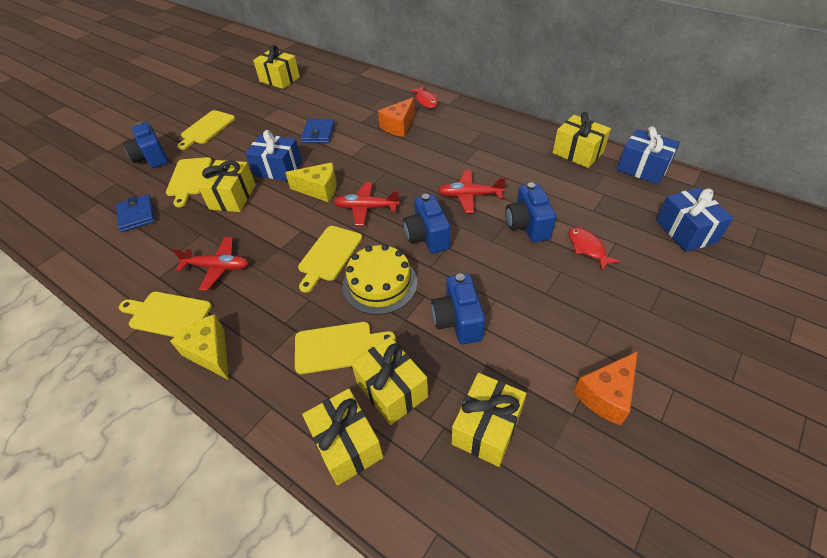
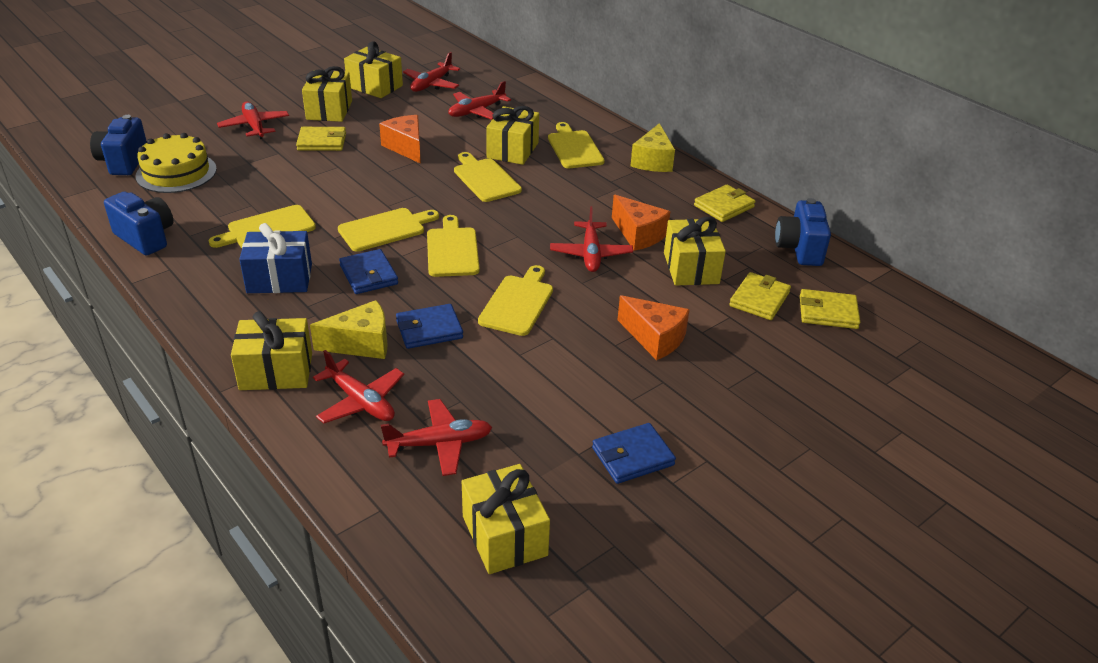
blue camera: [123,122,168,168] [403,194,451,254] [431,273,485,344] [505,182,556,242] = 4 -> [90,115,147,175] [104,192,174,256] [775,198,831,266] = 3
blue gift: [245,130,302,181] [617,126,680,184] [656,187,733,252] = 3 -> [239,223,312,293] = 1
blue wallet: [116,195,155,232] [301,119,335,143] = 2 -> [339,249,398,294] [396,304,463,349] [592,423,676,484] = 3
orange cheese: [378,97,415,137] [574,351,638,426] = 2 -> [379,115,421,164] [612,195,671,251] [617,295,690,360] = 3
red fish: [410,86,438,108] [568,227,620,271] = 2 -> none = 0
red plane: [172,237,249,291] [334,182,400,226] [438,170,506,213] = 3 -> [217,101,289,139] [313,350,404,423] [381,399,492,476] [403,52,460,92] [448,81,511,120] [550,206,633,272] = 6
yellow cutting board: [119,292,212,337] [166,157,212,207] [177,110,235,150] [295,322,396,374] [298,226,362,293] = 5 -> [209,205,316,248] [338,208,439,252] [427,215,480,277] [454,152,522,202] [478,265,553,336] [548,122,605,168] = 6
yellow wallet: none = 0 -> [296,127,346,151] [694,185,756,222] [729,272,791,320] [800,289,860,329] = 4

